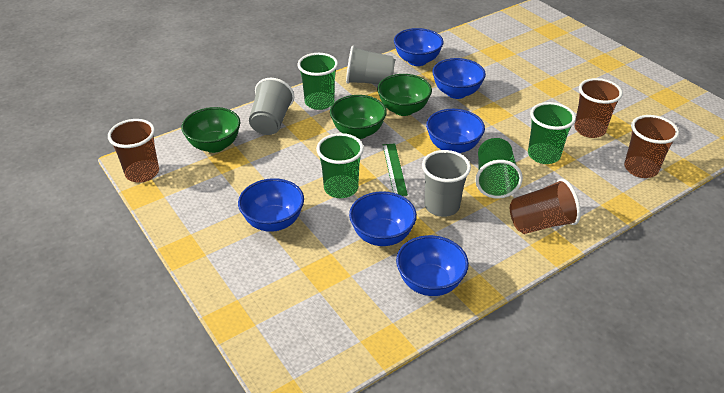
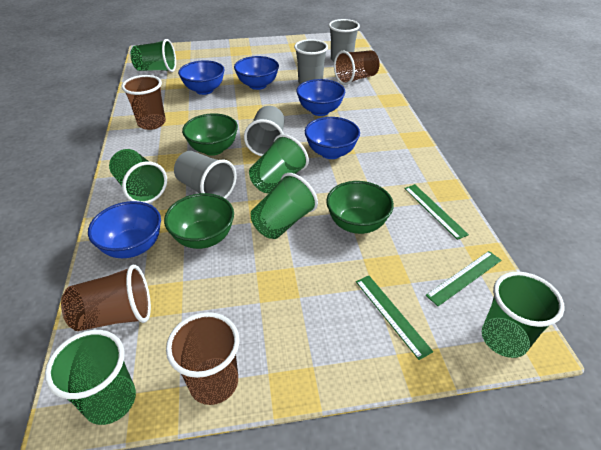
blue bowl: [238,178,304,232] [349,191,417,246] [394,28,444,66] [396,235,469,296] [426,109,485,153] [432,58,486,99] = 6 -> [88,201,161,258] [178,60,225,95] [234,56,279,90] [296,79,345,116] [305,117,360,159] = 5
green cup: [297,53,338,110] [316,133,364,198] [475,138,523,199] [528,102,576,164] = 4 -> [45,330,136,425] [109,149,167,203] [130,39,176,72] [249,134,309,194] [251,173,318,239] [482,272,564,358] = 6
green ruler: [383,144,408,196] = 1 -> [356,276,433,360] [404,184,469,240] [425,251,501,306] = 3
grey cup: [249,78,294,135] [346,45,395,84] [422,150,471,217] = 3 -> [174,151,236,199] [244,106,284,156] [294,39,328,84] [329,19,360,62] = 4

